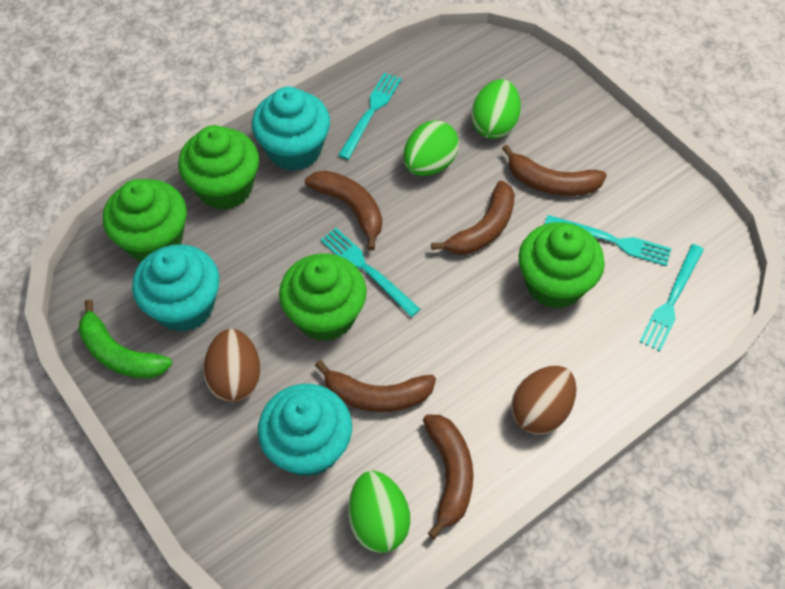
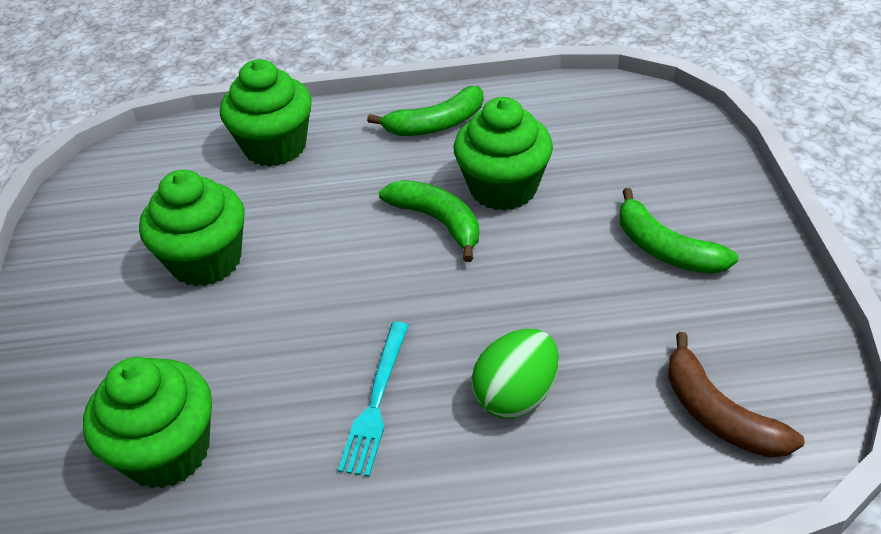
brown banana: [305,171,382,251] [315,360,436,412] [423,415,473,539] [431,180,515,255] [502,145,607,196] = 5 -> [668,332,804,458] = 1
brown egg: [203,329,261,402] [511,366,577,435] = 2 -> none = 0
green banana: [79,300,172,379] = 1 -> [367,86,483,136] [379,180,479,262] [620,188,739,274] = 3
green egg: [348,471,410,553] [403,120,459,176] [471,79,521,139] = 3 -> [471,329,559,419] = 1
turquoise cupcake: [132,244,220,332] [252,87,330,171] [258,384,352,477] = 3 -> none = 0
turquoise fork: [320,228,420,317] [338,73,402,160] [545,215,672,266] [639,244,704,351] = 4 -> [338,322,409,477] = 1

